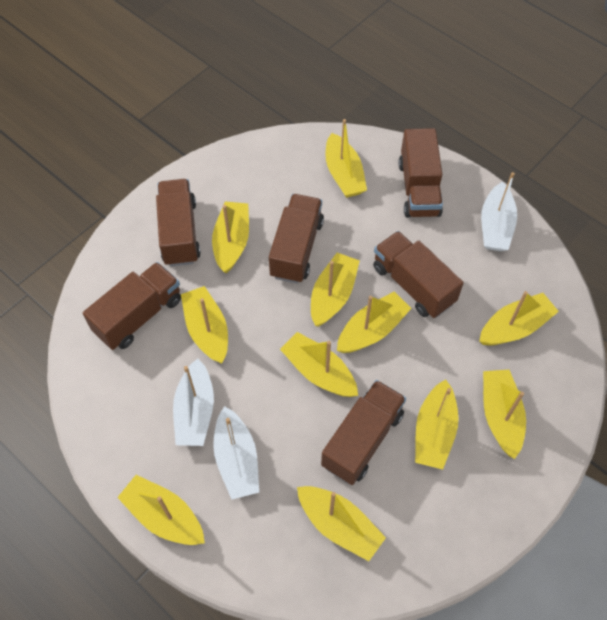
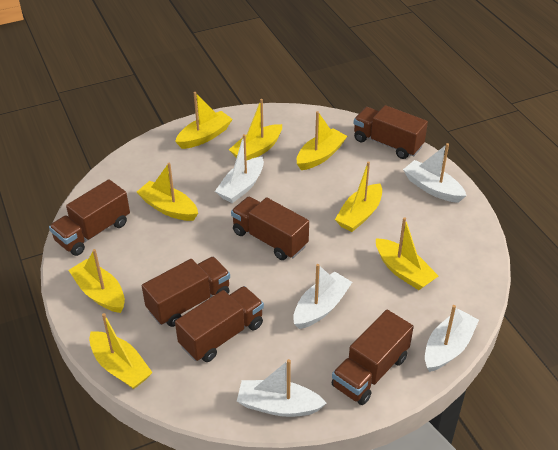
white boat: [173,358,214,446] [213,406,259,500] [481,172,517,251] = 3 -> [215,134,264,203] [237,359,327,417] [293,264,352,329] [403,143,467,203] [425,305,479,372] = 5
yellow boat: [117,475,205,545] [181,286,228,363] [212,201,249,273] [280,332,358,397] [297,486,386,561] [311,253,360,327] [325,119,367,198] [337,292,411,353] [415,379,458,469] [479,291,559,345] [483,370,526,459] = 11 -> [68,249,125,313] [89,313,153,389] [137,163,198,221] [175,92,232,149] [229,99,282,160] [297,111,347,170] [335,161,382,232] [376,217,438,290] = 8

